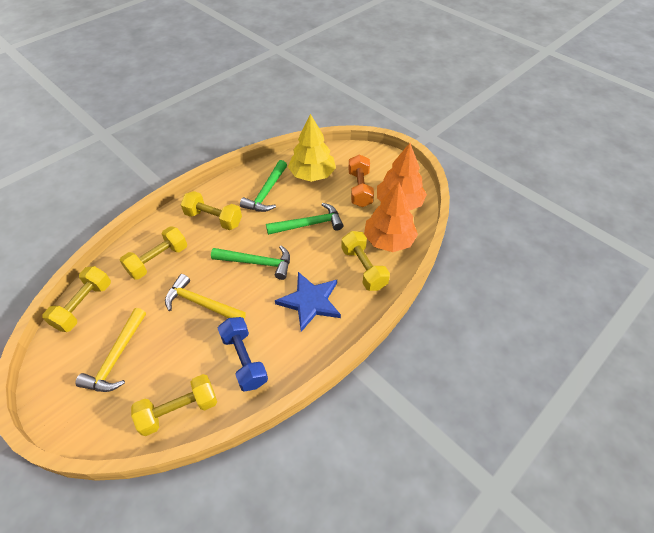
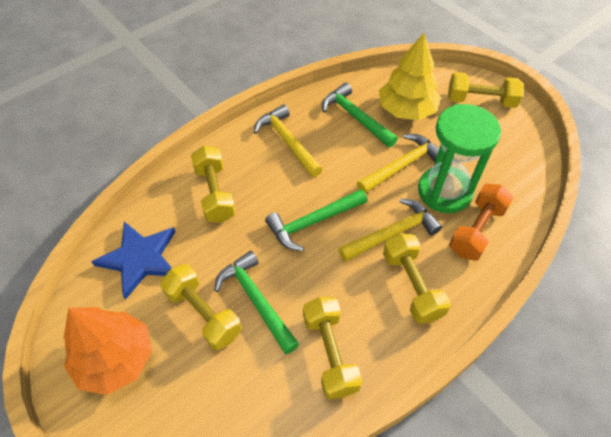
blue dumbbell: [218,317,268,392] = 1 -> none = 0
green hourglass: none = 0 -> [418,104,501,213] = 1
orange tree: [364,181,418,252] [377,143,427,211] = 2 -> [64,307,152,395] = 1
yellow hammer: [75,308,146,392] [165,274,246,319] = 2 -> [254,104,323,177] [338,199,442,262] [357,134,439,194] = 3

